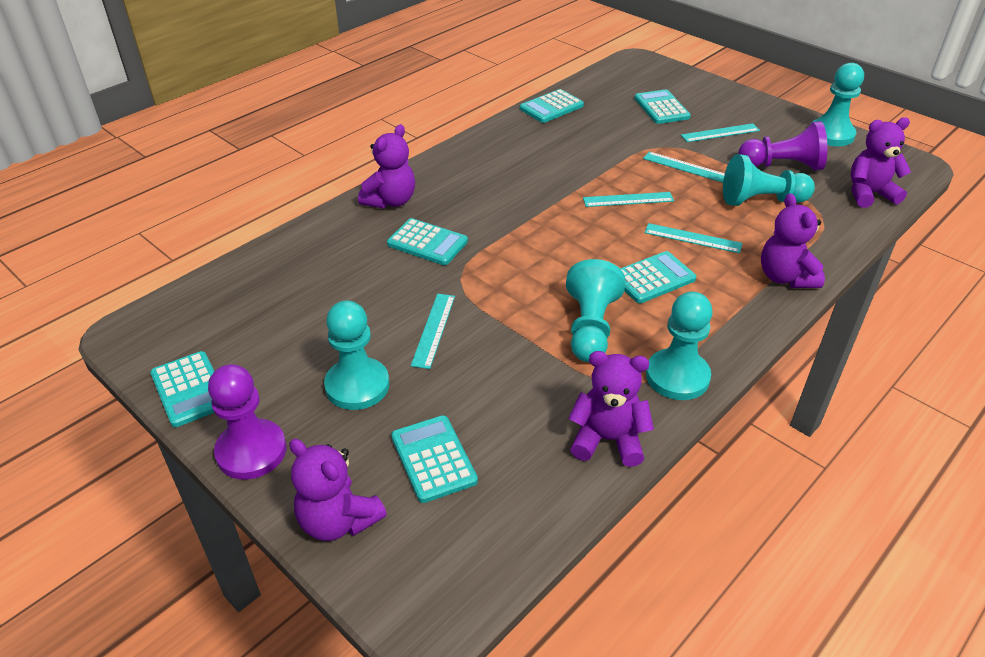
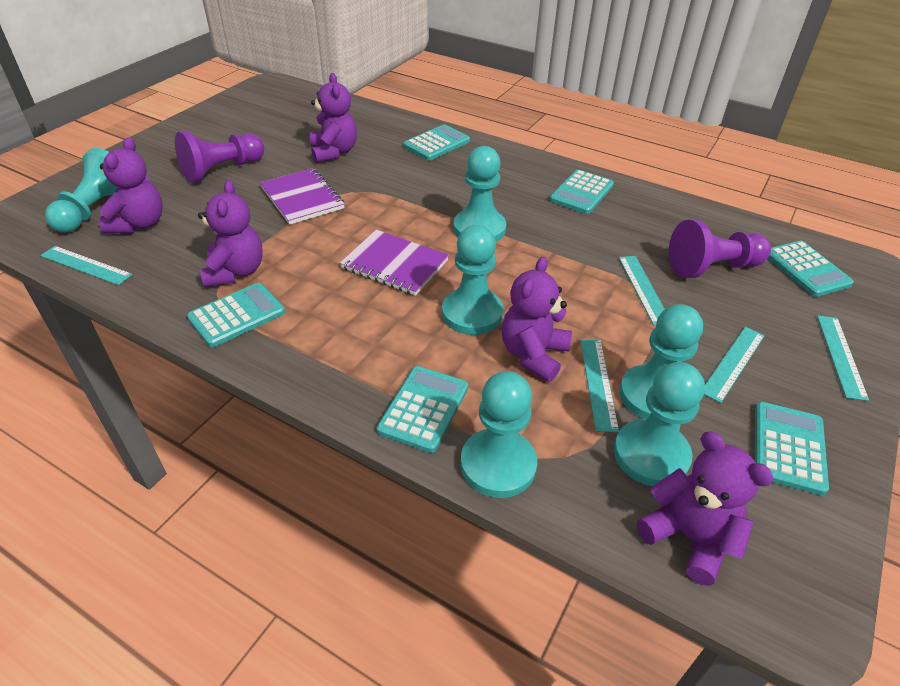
purple notebook: none = 0 -> [260,168,345,225] [340,230,449,296] = 2
turquoise pawn: [324,300,389,410] [566,259,626,362] [646,292,713,400] [723,154,815,206] [811,63,864,146] = 5 -> [45,148,118,233] [442,225,503,335] [453,146,506,242] [461,371,537,498] [614,362,705,486] [619,304,703,419] = 6

